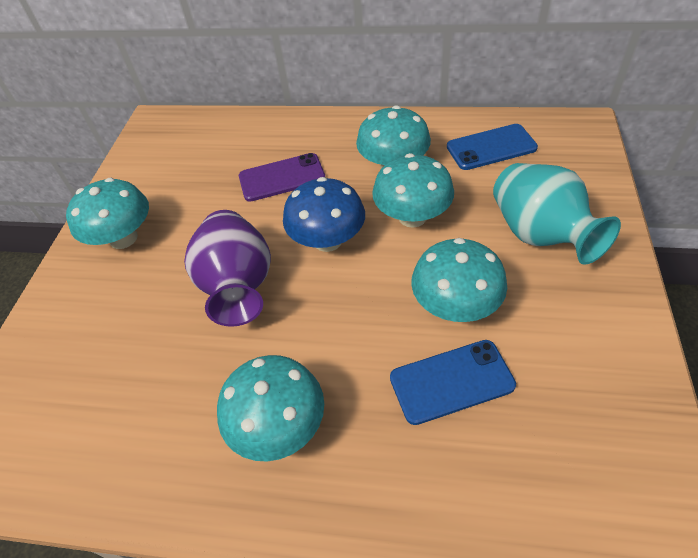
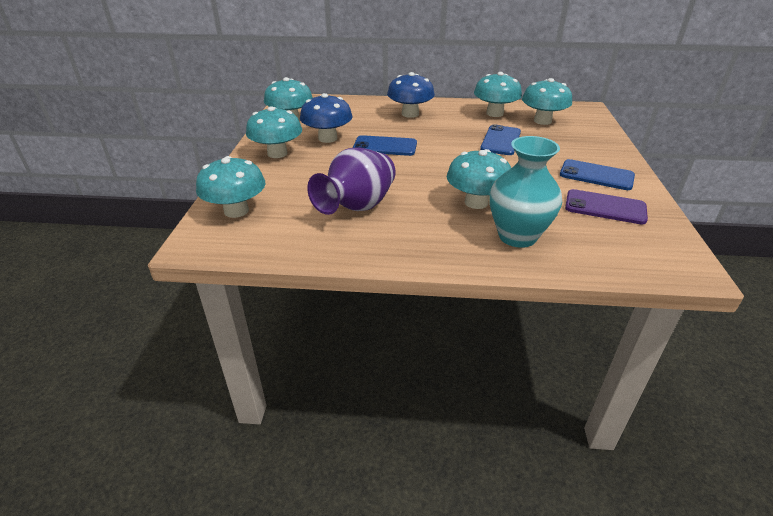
blue mushroom: [283,177,365,252] = 1 -> [300,93,353,143] [387,72,435,118] = 2
blue phone: [390,340,516,425] [447,124,538,170] = 2 -> [353,135,417,156] [480,124,521,155] [560,159,635,190] = 3
turquoise mushroom: [66,178,149,249] [217,355,324,462] [356,105,431,169] [372,153,454,228] [411,238,507,322] = 5 -> [196,156,266,218] [246,106,302,158] [264,77,313,121] [447,149,511,209] [474,72,522,117] [522,78,572,125] = 6

